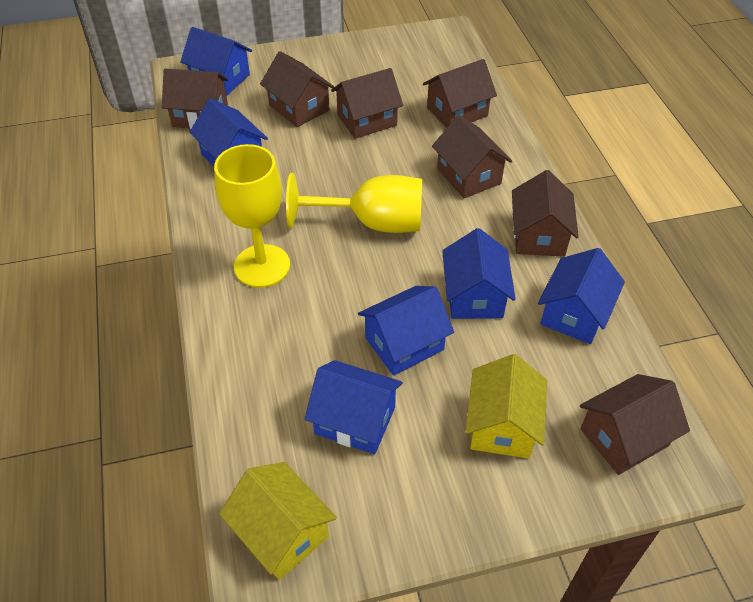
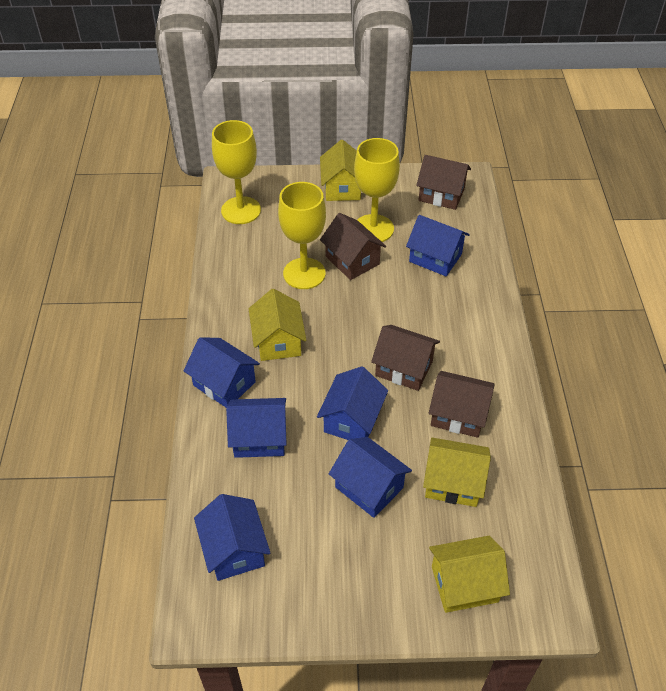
brown house: [162,69,228,129] [260,51,334,127] [331,68,403,139] [423,59,497,128] [432,115,512,198] [512,170,579,257] [580,374,690,475] = 7 -> [320,213,386,280] [371,325,440,391] [416,155,471,210] [429,371,495,438] = 4
yellow goblet: [214,144,290,288] [286,173,422,233] = 2 -> [212,120,261,224] [278,182,326,289] [354,138,400,242] = 3
yellow house: [219,462,337,580] [465,354,547,459] = 2 -> [249,289,306,361] [320,140,361,201] [423,438,491,507] [429,536,510,613] = 4

